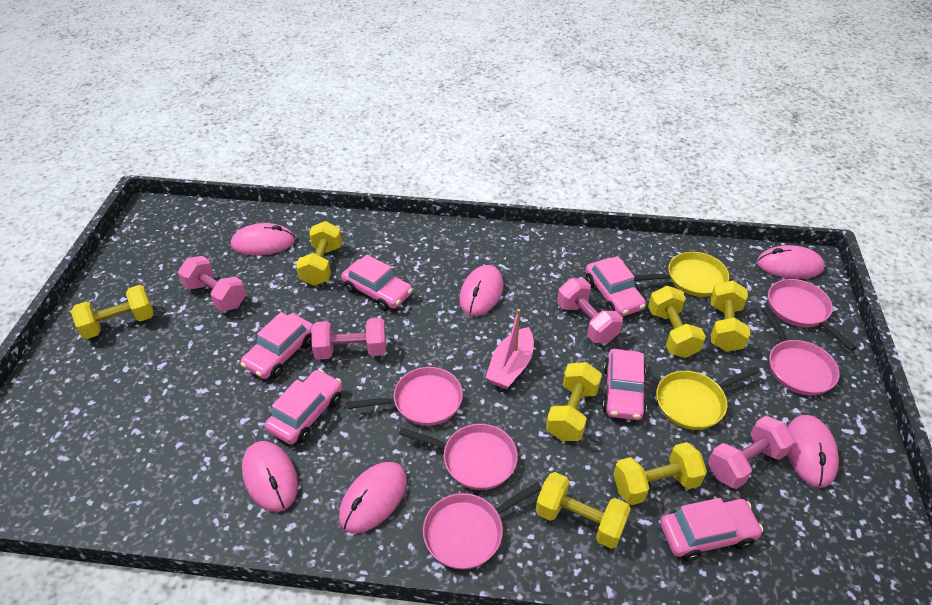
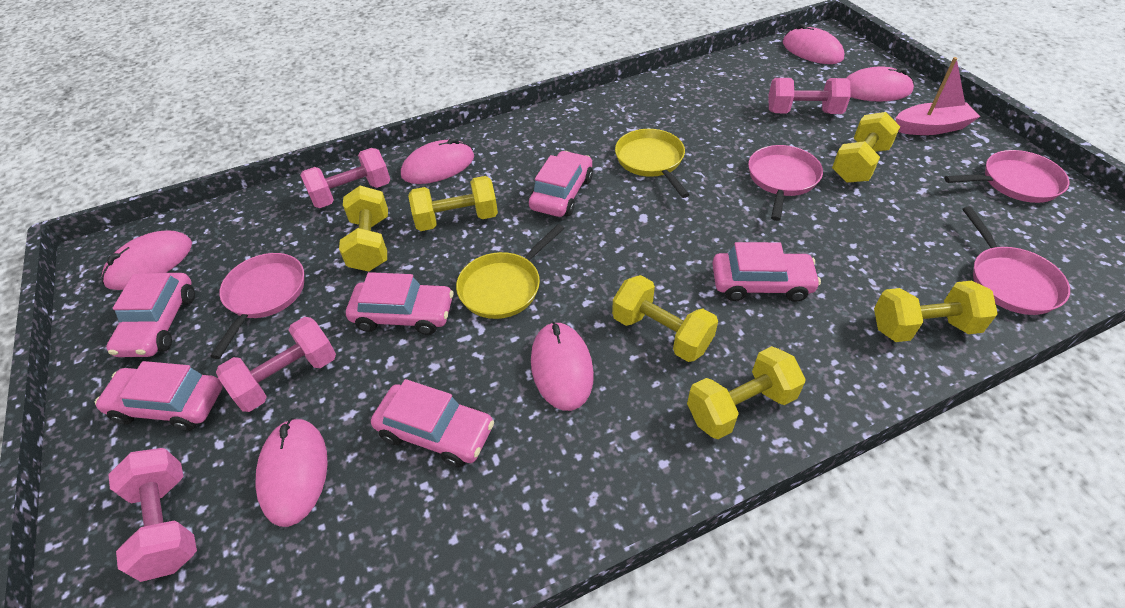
pink pan: [347,367,463,426] [399,424,518,490] [423,482,542,570] [762,307,840,395] [768,279,857,351] = 5 -> [210,253,304,359] [748,145,823,221] [944,150,1069,203] [962,206,1070,315] = 4
yellow dumbbell: [71,285,154,339] [296,221,342,286] [536,472,631,549] [546,362,602,441] [613,442,707,505] [648,286,706,358] [710,280,750,352] = 7 -> [339,186,388,271] [408,176,498,231] [612,275,718,362] [687,346,806,439] [832,112,900,183] [874,281,998,342] = 6

